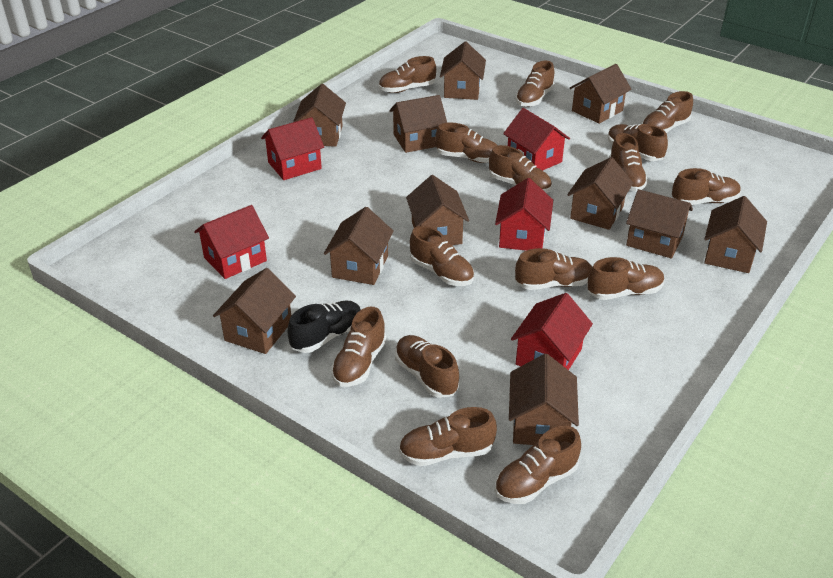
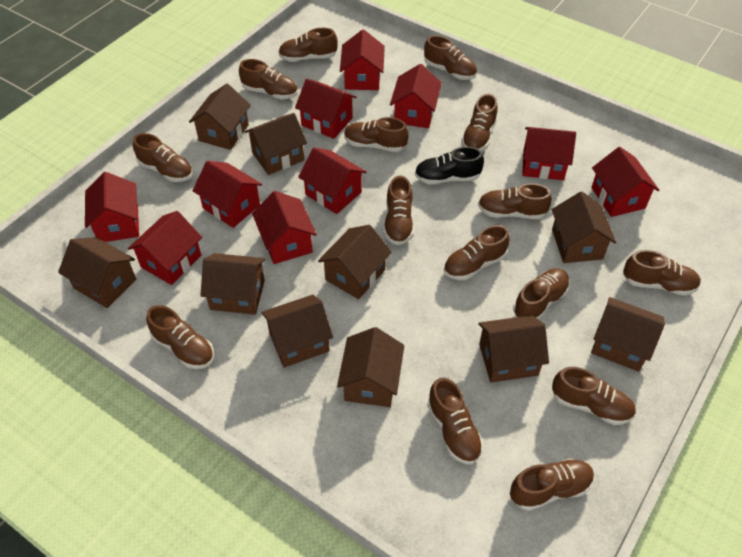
brown house: [213,268,296,354] [293,84,346,147] [324,207,394,285] [389,95,447,153] [406,175,469,245] [440,42,486,100] [509,354,579,445] [567,157,633,230] [570,64,632,124] [626,189,693,258] [704,196,767,273] = 11 -> [58,237,136,308] [189,84,251,150] [200,253,265,315] [245,113,307,175] [261,295,333,367] [318,225,392,299] [337,327,404,407] [478,315,549,383] [552,191,616,263] [591,297,665,372] = 10
red house: [194,205,269,279] [261,117,324,180] [495,178,553,251] [503,108,570,171] [511,293,593,370] = 5 -> [85,172,139,242] [128,211,202,285] [193,161,262,228] [252,191,317,264] [295,79,356,139] [298,147,366,214] [340,29,385,90] [390,64,442,128] [523,127,576,180] [591,147,659,217] = 10

